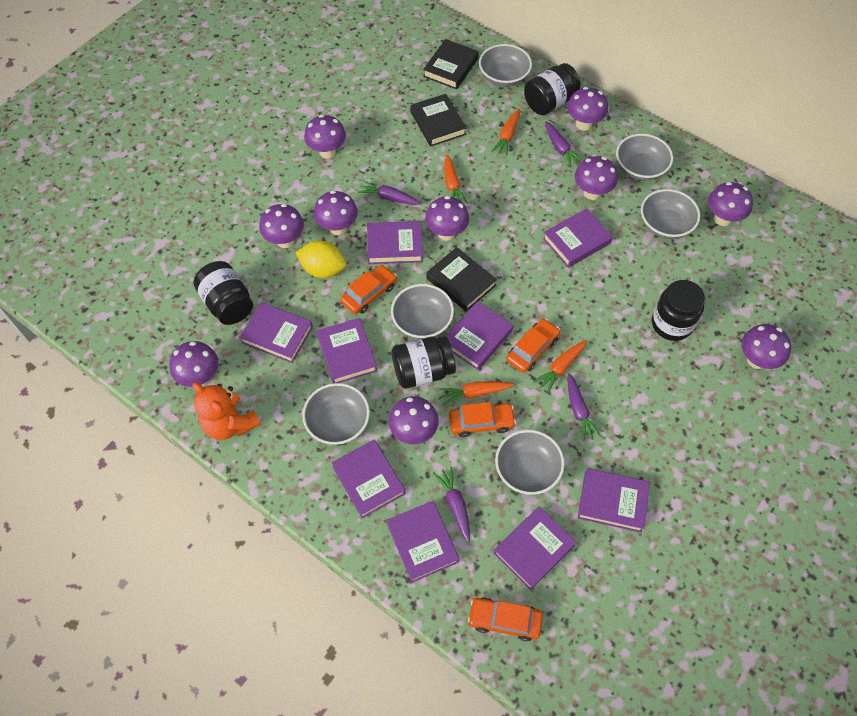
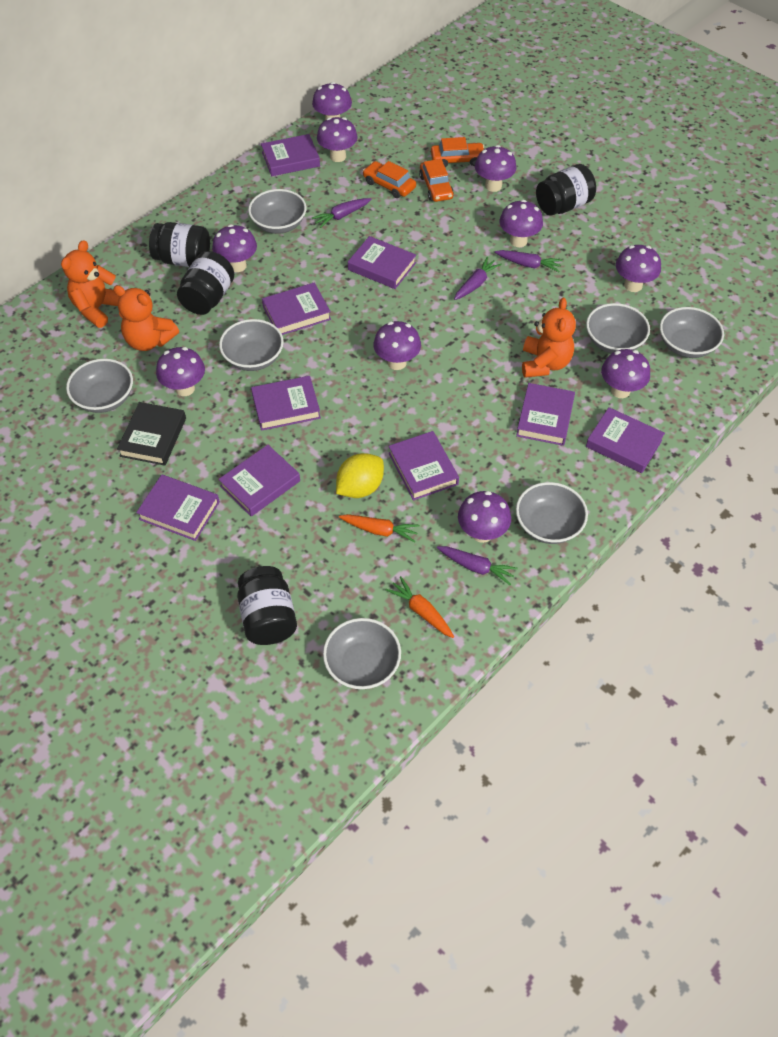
black book: [410,94,467,147] [423,39,479,90] [427,247,497,312] = 3 -> [117,402,186,466] = 1
grey bowl: [302,383,370,445] [391,284,454,339] [479,44,532,87] [495,430,564,495] [616,134,673,181] [641,189,700,239] = 6 -> [66,359,133,413] [219,319,284,371] [248,189,307,234] [323,618,401,689] [516,482,588,544] [586,303,650,353] [660,307,724,358] = 7
orange car: [340,265,397,314] [449,402,516,437] [468,597,543,641] [506,319,560,373] = 4 -> [363,161,416,198] [419,159,454,202] [431,137,484,167] = 3
orange carrot: [439,381,514,406] [444,155,468,204] [491,109,520,156] [533,340,587,393] = 4 -> [339,514,420,543] [386,576,454,638] = 2
orange teddy bear: [193,382,261,440] = 1 -> [61,240,119,328] [113,285,179,351] [522,298,576,378] = 3

